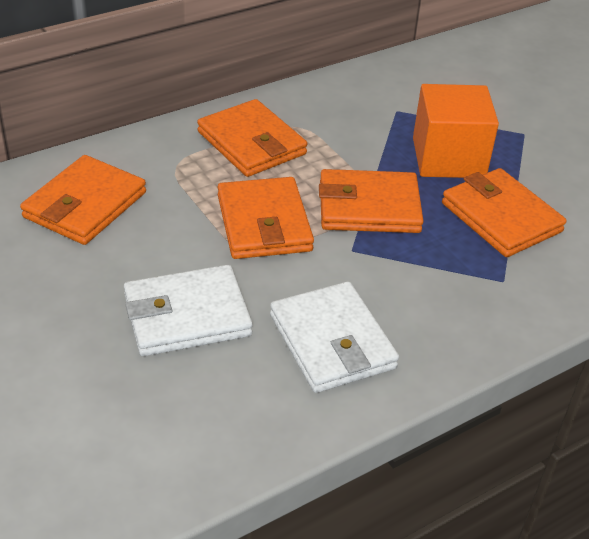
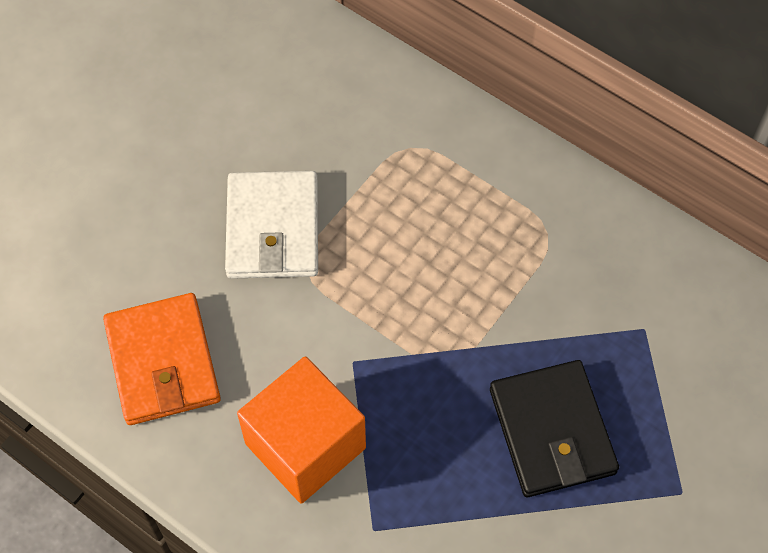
black wallet: none = 0 -> [490,360,619,497] = 1
orange wallet: [20,155,146,245] [197,99,307,177] [218,177,314,259] [319,169,424,233] [442,168,567,257] = 5 -> [103,293,221,425] = 1
white wallet: [124,265,253,356] [270,281,399,393] = 2 -> [225,171,318,279] = 1

